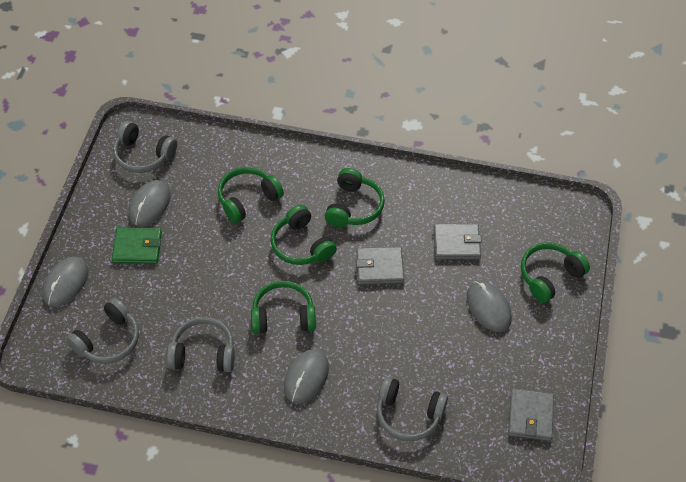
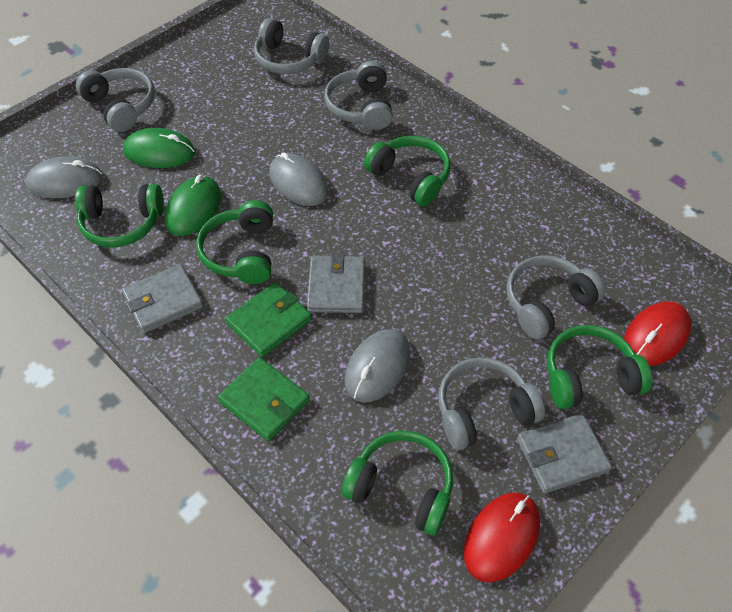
green mouse: none = 0 -> [123,128,195,168] [165,175,221,236] = 2
green wallet: [112,227,162,264] = 1 -> [218,357,310,442] [226,282,312,357] = 2
grey headphones: [66,298,139,364] [113,121,177,173] [167,317,235,372] [377,377,448,441] = 4 -> [76,68,155,132] [254,18,329,74] [324,61,393,130] [438,358,545,450] [506,255,606,339] = 5
grey mouse: [43,257,88,307] [129,180,170,227] [284,349,329,404] [467,281,512,332] = 4 -> [25,156,103,198] [269,152,329,206] [344,329,411,402] = 3
red mouse: none = 0 -> [463,492,540,582] [624,301,691,366] = 2

